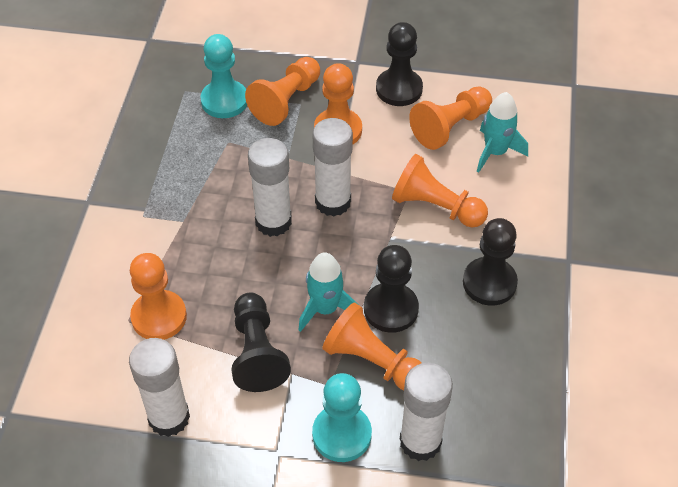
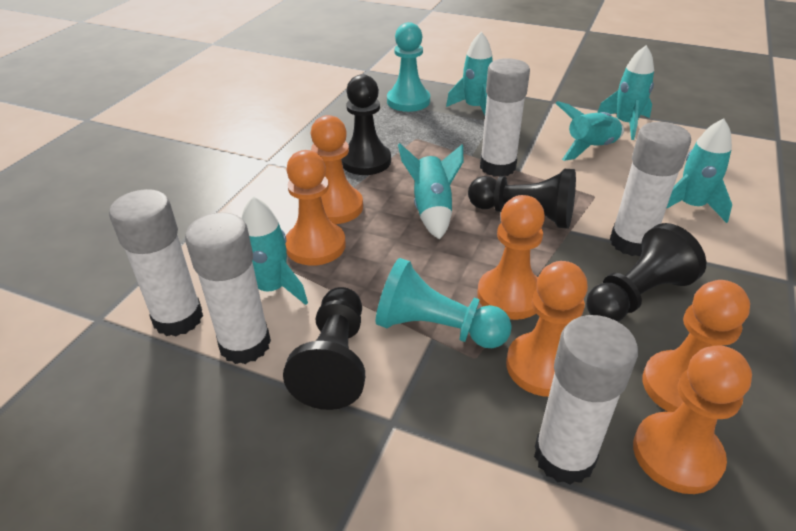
turquoise rocket: [298,252,357,332] [477,92,528,172] = 2 -> [242,196,308,305] [398,143,463,240] [446,32,493,115] [556,101,624,161] [597,45,654,140] [666,118,732,223] = 6
white glue stick: [129,338,190,437] [248,138,292,237] [312,118,353,216] [400,363,453,461] = 4 -> [109,189,203,337] [185,212,271,364] [480,58,530,177] [534,315,638,485] [610,122,691,256] = 5

